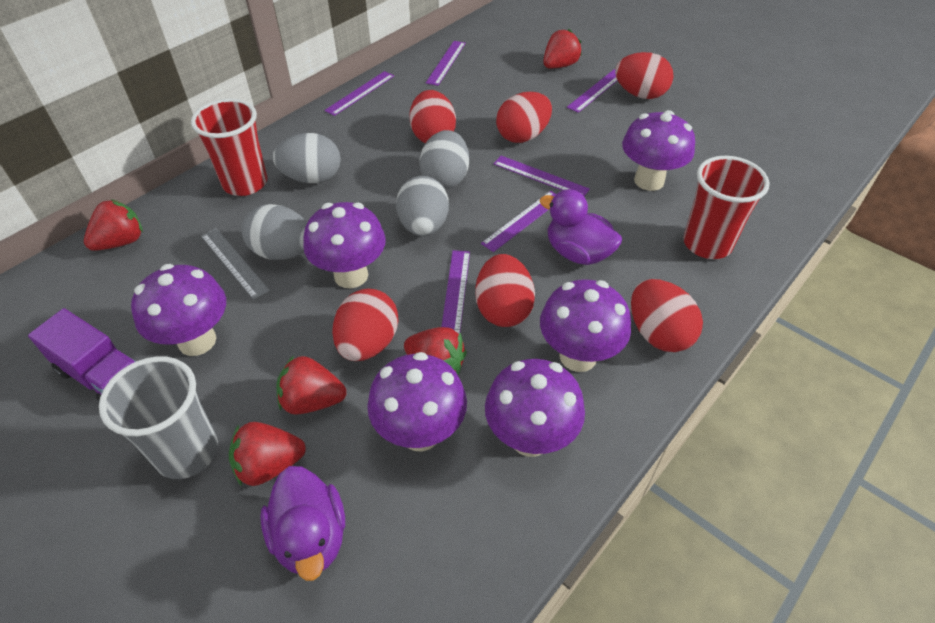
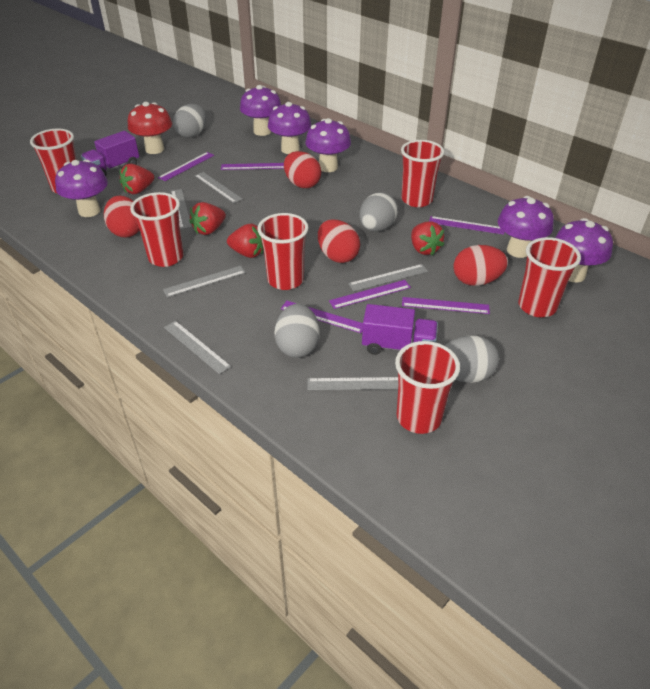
grey cup: [99,356,218,479] = 1 -> none = 0
grey ruler: [201,228,270,300] = 1 -> [163,266,246,297] [164,321,231,374] [171,189,192,229] [195,172,243,203] [308,377,399,390] [348,264,428,291] = 6
purple duck: [260,466,345,581] [540,189,622,265] = 2 -> none = 0
purple truck: [28,308,136,402] = 1 -> [81,131,139,176] [362,304,438,355] = 2
red cup: [191,99,268,196] [683,156,770,259] = 2 -> [30,129,77,194] [130,192,184,267] [257,213,308,290] [395,341,460,434] [401,140,444,207] [518,237,581,317] = 6
red egg: [332,288,398,361] [409,90,456,143] [475,254,535,327] [496,92,552,143] [615,52,674,99] [631,279,703,352] = 6 -> [104,195,140,238] [284,151,321,188] [318,219,360,263] [453,245,508,286] = 4
red mushroom: none = 0 -> [128,102,172,154] = 1
red strawberry: [84,199,143,251] [229,422,306,486] [277,355,346,415] [404,327,467,375] [543,29,582,69] = 5 -> [119,164,155,194] [189,202,226,235] [227,224,263,258] [411,221,444,255] = 4

